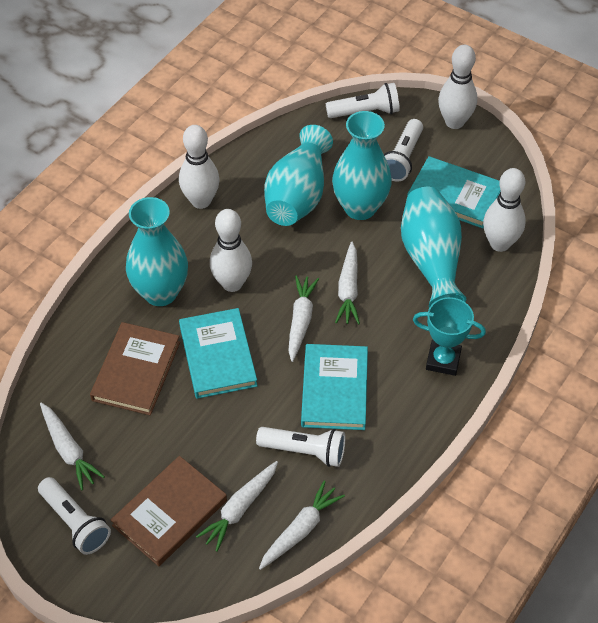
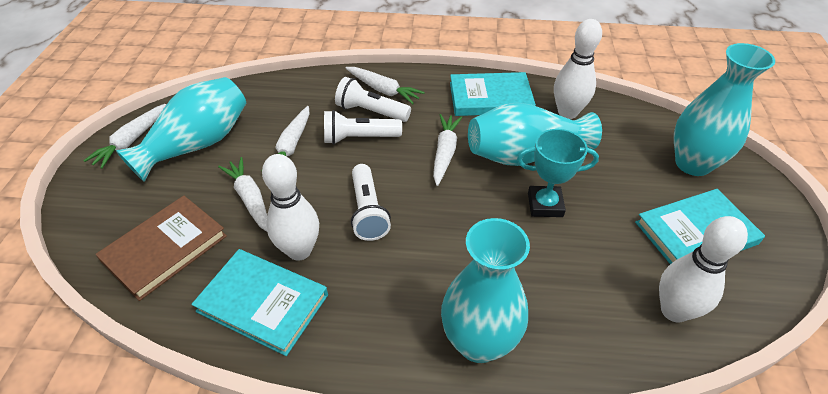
brown book: [90,322,180,415] [111,456,227,566] = 2 -> [96,196,227,301] = 1
white bowling pin: [179,125,220,209] [210,209,252,292] [438,45,477,129] [483,168,526,252] = 4 -> [262,154,319,261] [554,19,602,119] [659,216,748,322] = 3
white flashlight: [38,477,111,555] [256,427,345,467] [326,83,400,118] [384,119,423,182] = 4 -> [324,110,402,144] [335,77,411,122] [351,164,391,241] = 3

